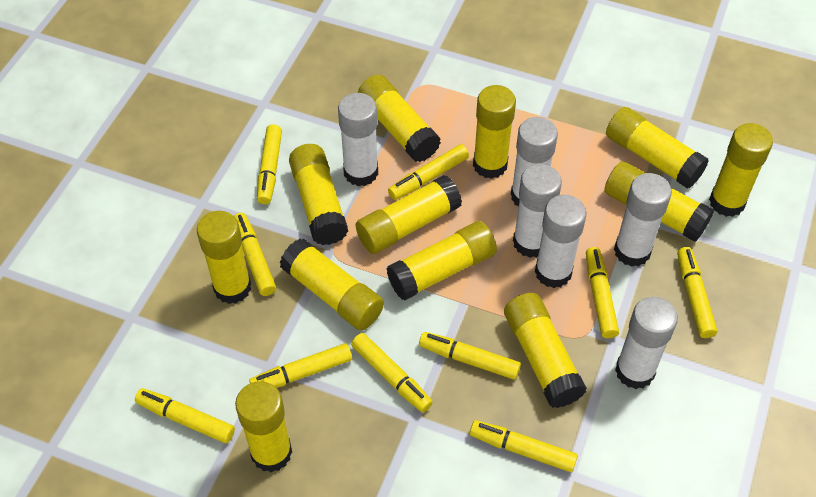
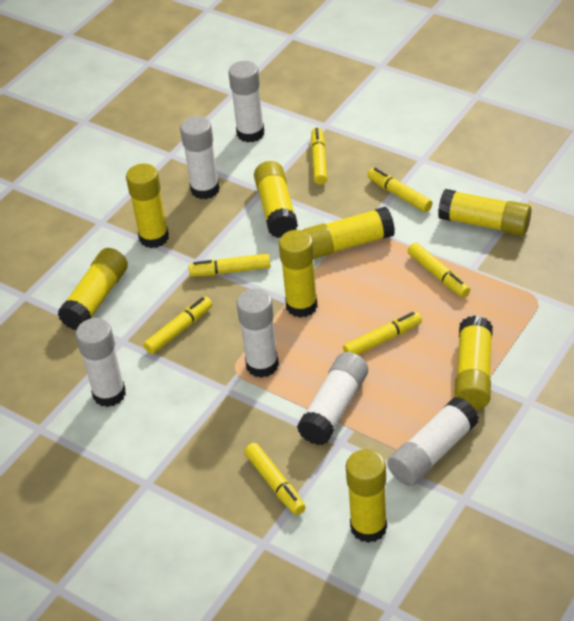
yellow glue stick: [197,211,251,304] [235,381,292,472] [280,239,384,330] [289,144,348,245] [356,175,462,254] [358,75,441,162] [386,221,497,301] [473,85,516,179] [504,293,587,408] [604,161,714,242] [606,107,709,189] [709,123,773,217] = 12 -> [58,248,128,330] [126,164,169,248] [254,161,298,238] [279,230,318,317] [303,207,395,259] [346,449,387,543] [438,189,531,236] [454,316,493,410] = 8
yellow marker: [135,388,235,443] [234,213,276,296] [249,343,352,388] [257,124,282,205] [351,333,433,412] [388,144,469,200] [419,332,521,380] [470,420,578,472] [586,247,619,338] [677,247,717,338] = 10 -> [144,297,212,354] [189,253,270,276] [244,443,305,515] [311,128,327,185] [343,312,422,355] [367,168,432,212] [408,243,470,297] = 7

